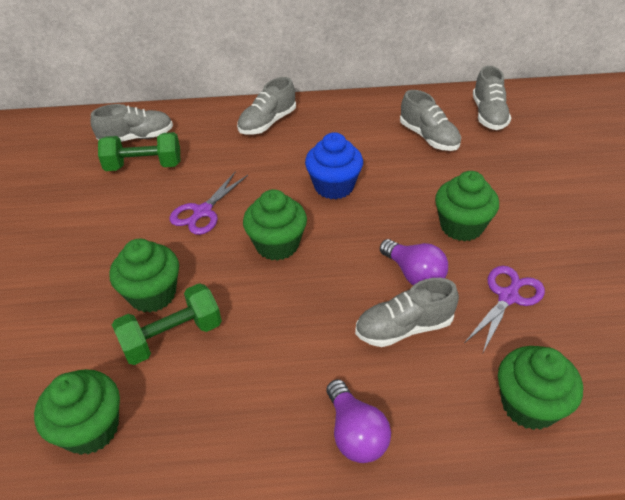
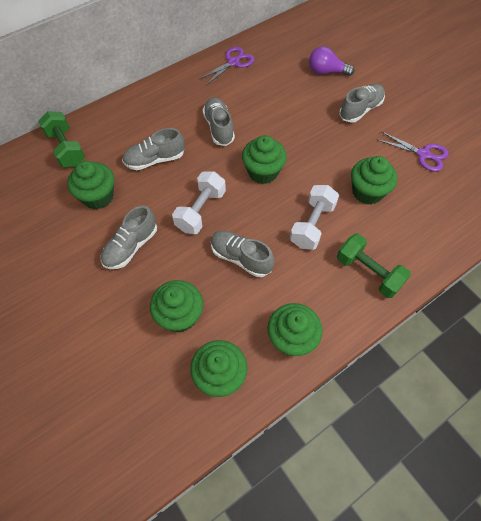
blue cupcake: [305,132,363,199] = 1 -> none = 0
green cupcake: [34,369,120,455] [109,239,179,313] [243,189,307,261] [435,171,499,241] [498,346,583,430] = 5 -> [68,161,114,209] [150,280,203,332] [190,340,247,397] [242,135,287,184] [267,303,322,356] [351,156,397,205] = 6
purple light bulb: [327,379,391,463] [380,239,448,285] = 2 -> [309,46,354,76] = 1
white dumbbell: none = 0 -> [172,171,226,234] [290,185,339,250] = 2

